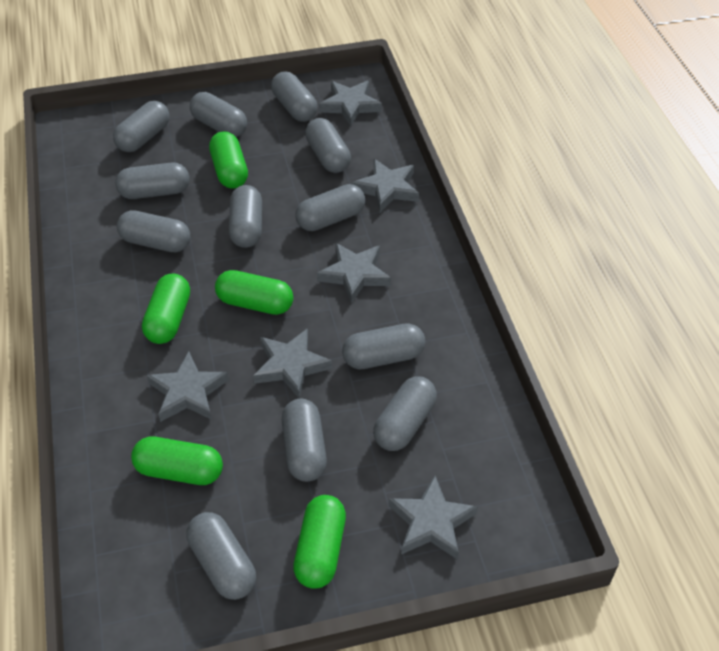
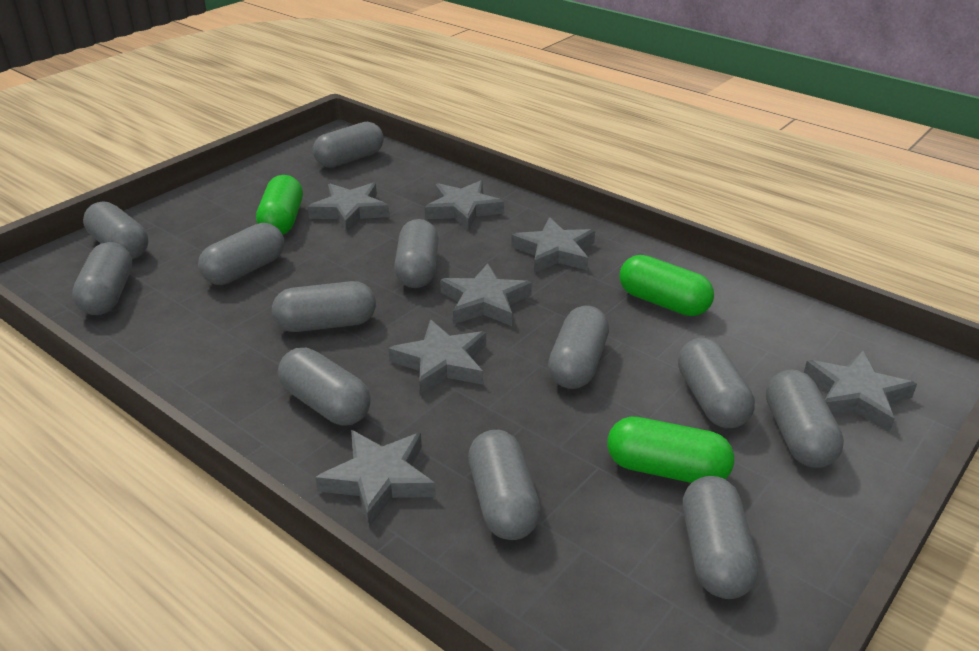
green capsule: [131,437,223,485] [142,274,190,344] [209,131,248,189] [215,270,293,315] [293,495,346,589] = 5 -> [256,175,303,235] [607,417,734,483] [619,255,714,316] = 3
grey star: [146,351,229,422] [253,328,332,398] [317,243,391,304] [319,81,382,126] [352,159,419,212] [388,475,478,560] = 6 -> [308,183,389,232] [315,430,436,527] [388,320,486,395] [425,180,504,231] [440,263,532,326] [511,217,595,273] [804,350,917,433] = 7

